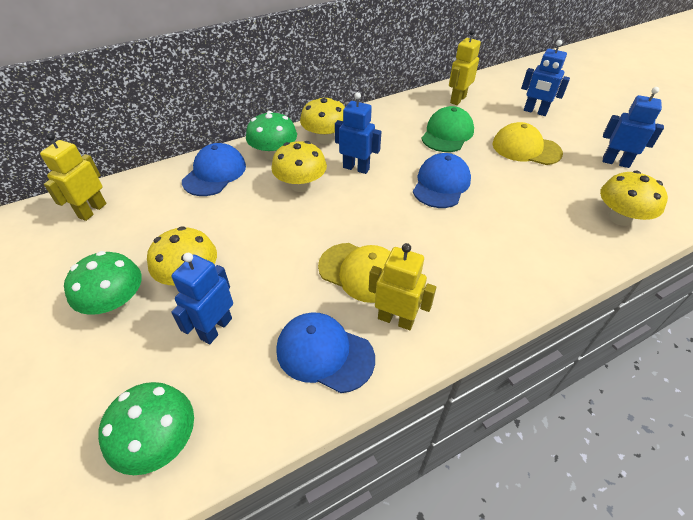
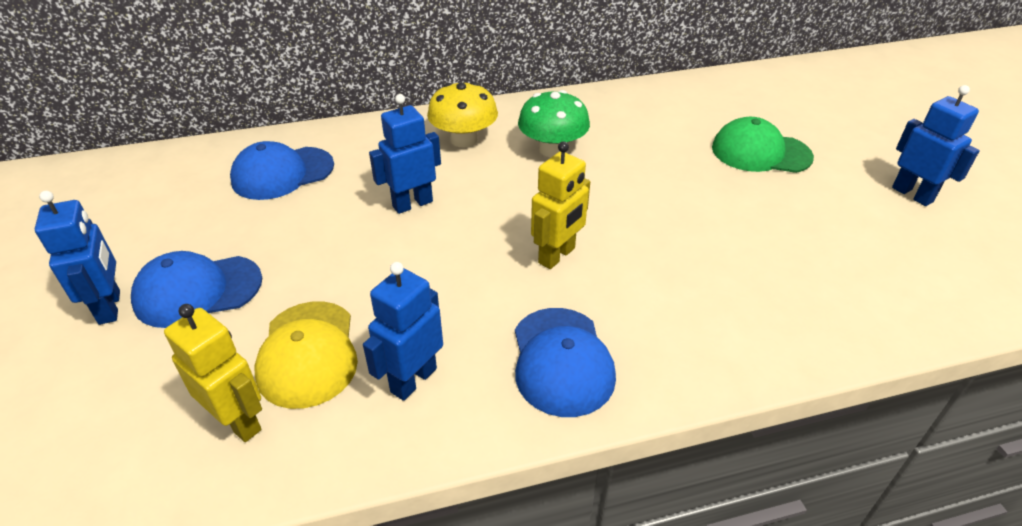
green mushroom: [64,251,142,315] [98,382,194,475] [246,111,297,160] = 3 -> [518,90,590,157] = 1
yellow cap: [318,243,391,303] [493,122,563,165] = 2 -> [255,301,358,409] = 1
yellow mushroom: [147,226,217,285] [271,141,327,192] [300,97,345,144] [600,171,668,226] = 4 -> [427,82,498,148] = 1
yellow robot: [40,133,106,221] [369,243,436,330] [449,29,481,105] = 3 -> [164,304,262,442] [531,141,590,269] = 2

